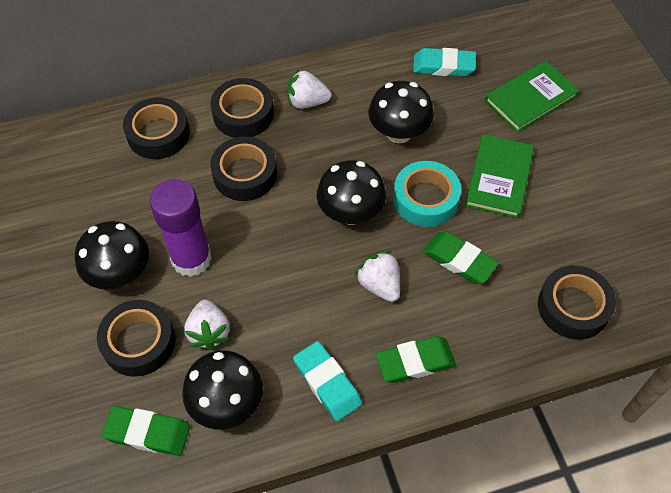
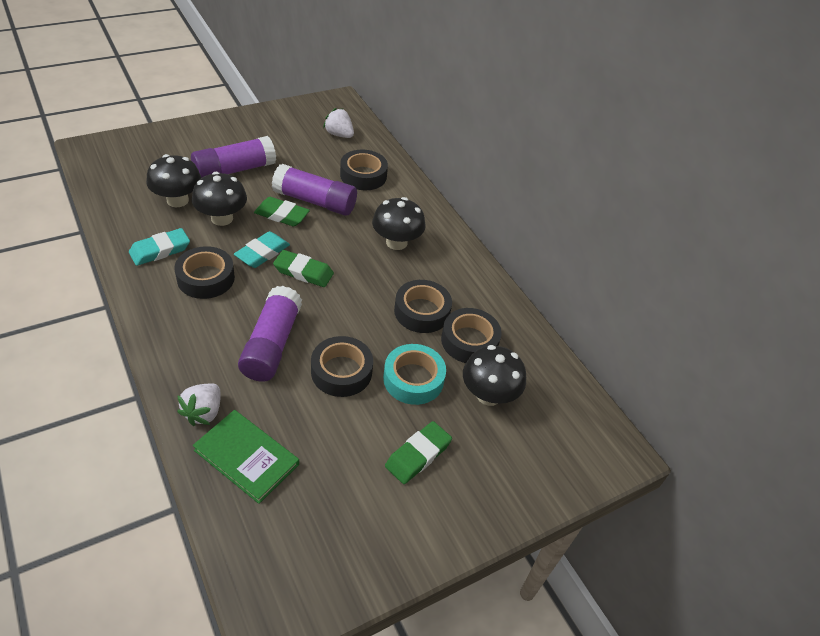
green book: [465,134,534,218] [485,60,580,133] = 2 -> [193,410,299,504] = 1
purple glue stick: [149,179,212,277] = 1 -> [191,136,276,178] [238,286,302,382] [272,164,357,216] = 3
white strawberry: [184,300,230,350] [287,69,331,109] [355,251,400,302] = 3 -> [177,383,221,426] [323,108,354,138] = 2

